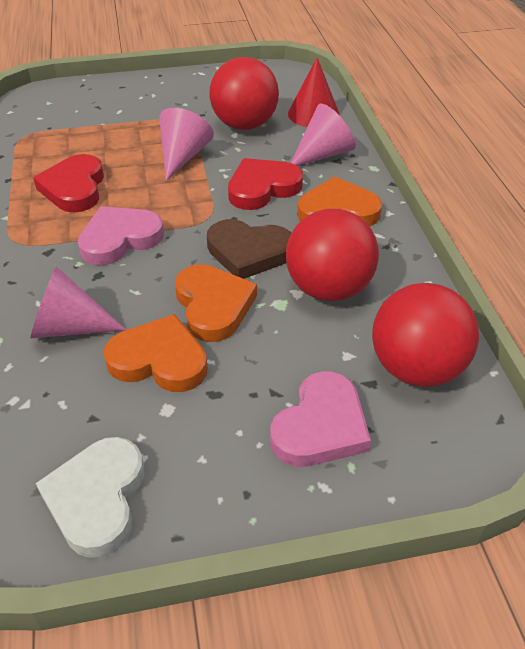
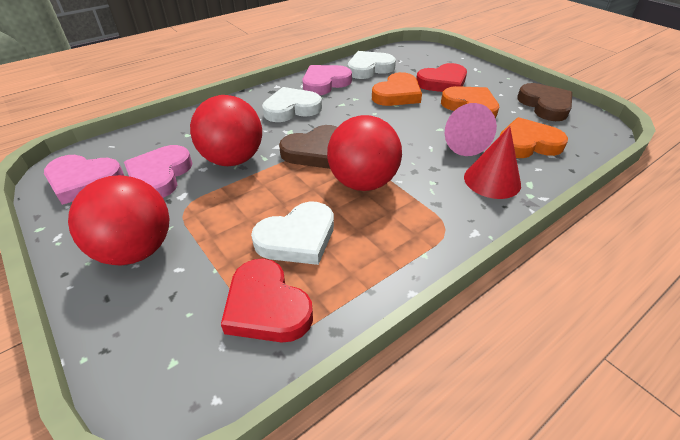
brown heart: [207,219,291,279] = 1 -> [279,125,337,169] [517,83,572,121] = 2
pink cone: [31,266,126,338] [159,108,214,181] [291,103,356,166] = 3 -> [445,103,497,156] = 1
pink heart: [78,206,164,265] [270,371,371,467] = 2 -> [44,155,124,205] [124,145,193,198] [302,65,352,95] = 3
white heart: [36,437,144,558] = 1 -> [251,202,334,265] [262,87,322,122] [348,51,396,79] = 3

